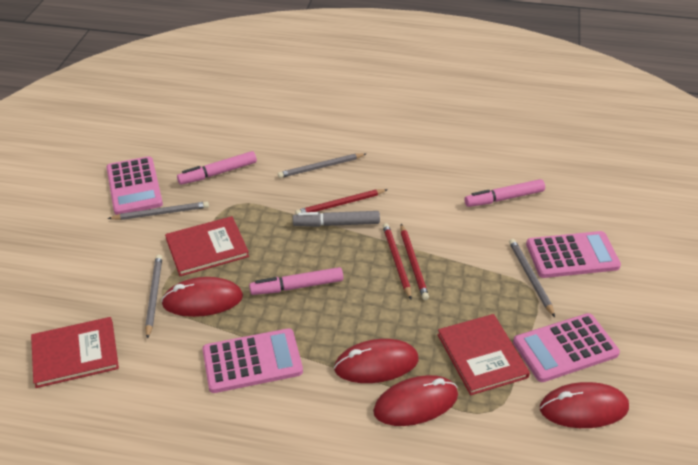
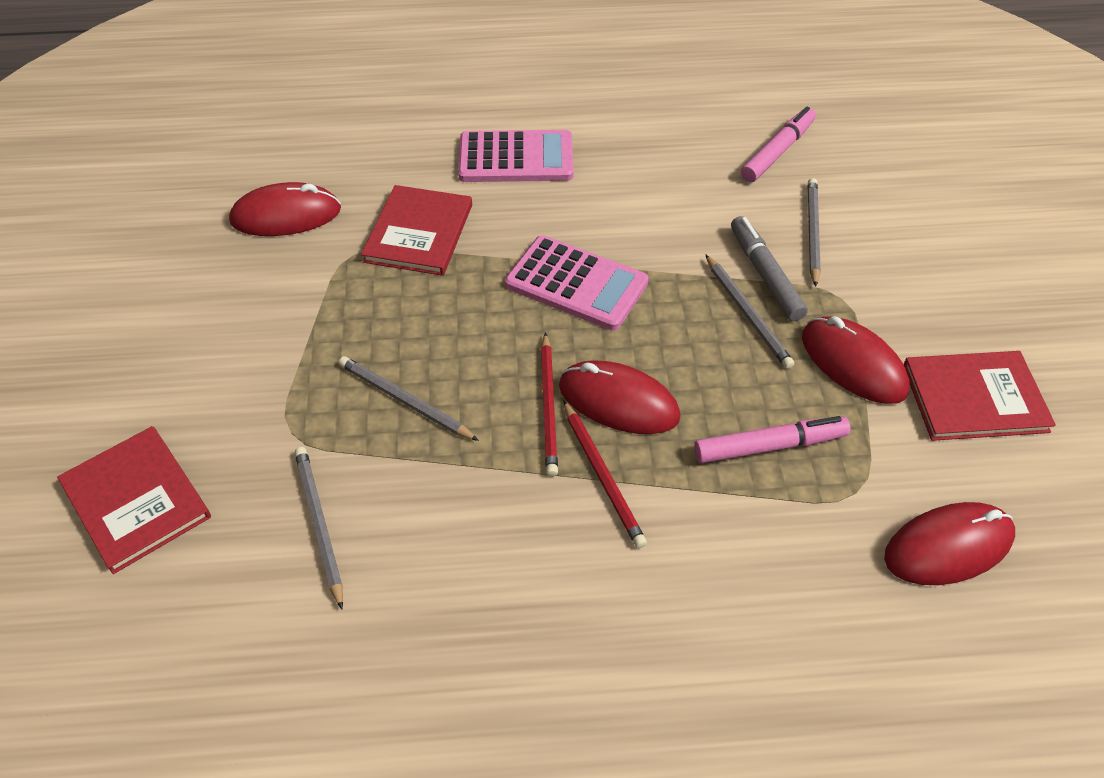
pink calculator: [107,156,163,215] [202,328,303,393] [513,313,620,382] [526,231,621,278] = 4 -> [458,130,574,182] [505,235,649,330] = 2
pink marker: [177,151,257,185] [249,267,343,295] [464,179,545,207] = 3 -> [694,416,850,463] [741,107,816,182] = 2
red pencil: [295,189,388,214] [383,223,412,299] [400,224,429,300] = 3 -> [541,332,558,477] [563,400,647,548] = 2

